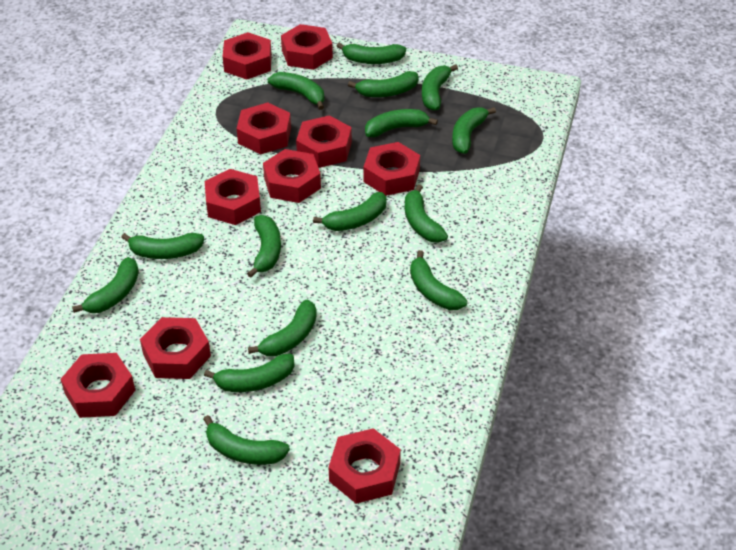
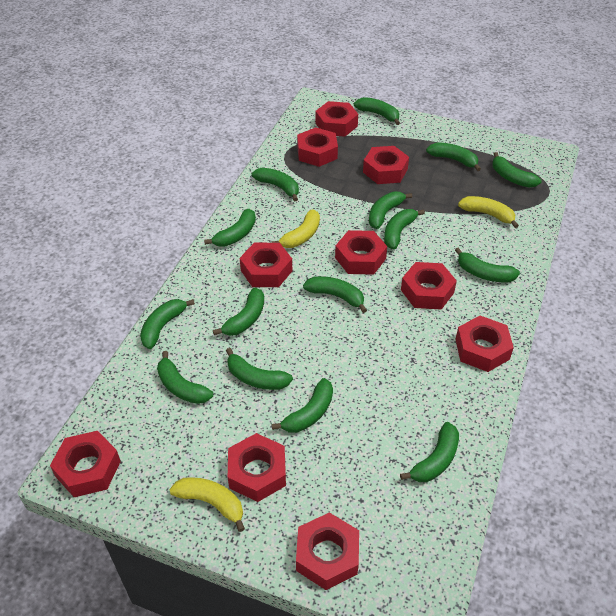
yellow banana: none = 0 -> [170,477,245,532] [271,209,320,248] [458,196,519,228] = 3

